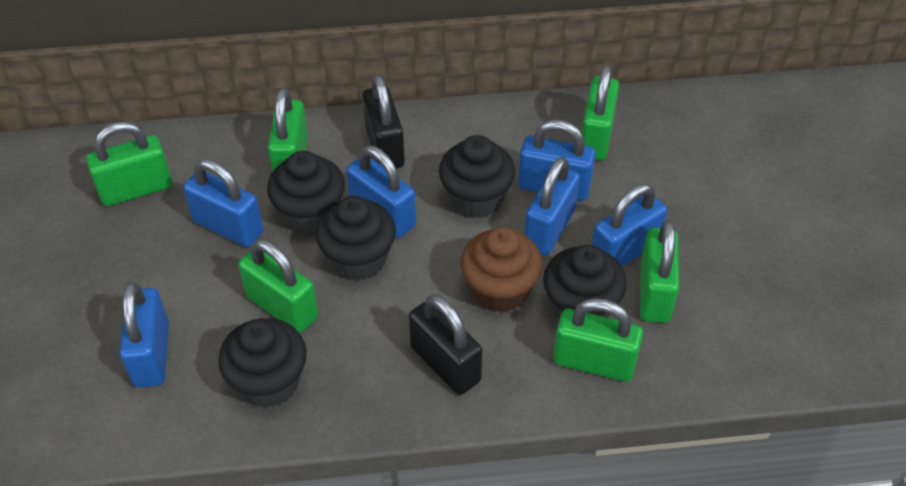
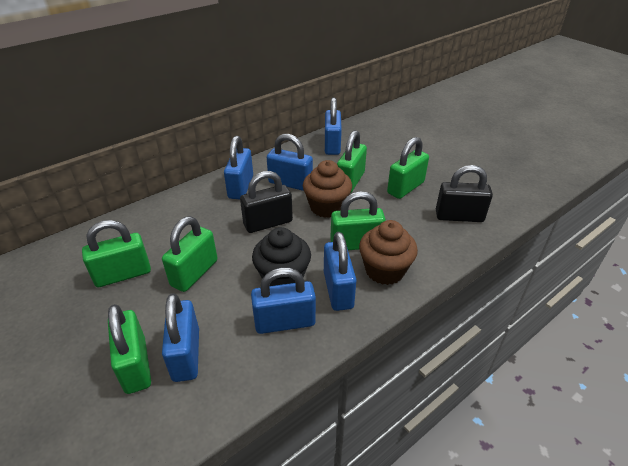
black cupcake: [218,318,307,408] [267,151,345,234] [315,196,396,281] [439,135,515,218] [543,245,627,320] = 5 -> [252,227,311,286] = 1
brown cupcake: [460,227,542,313] = 1 -> [303,160,352,218] [359,220,418,285] = 2

